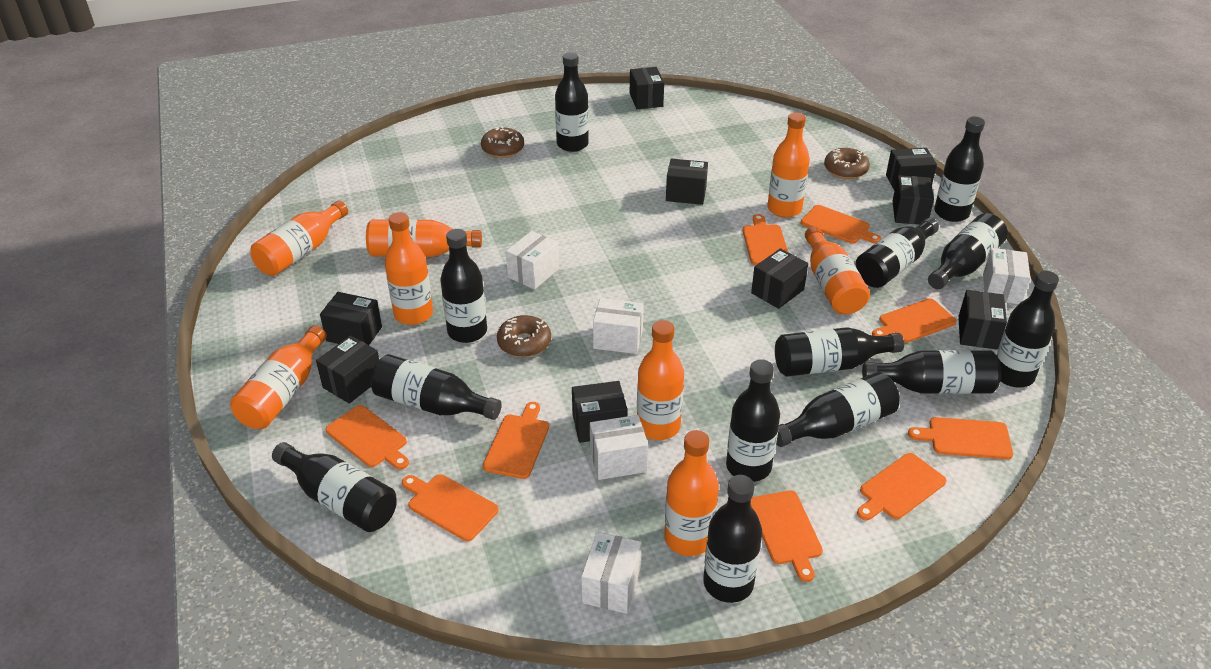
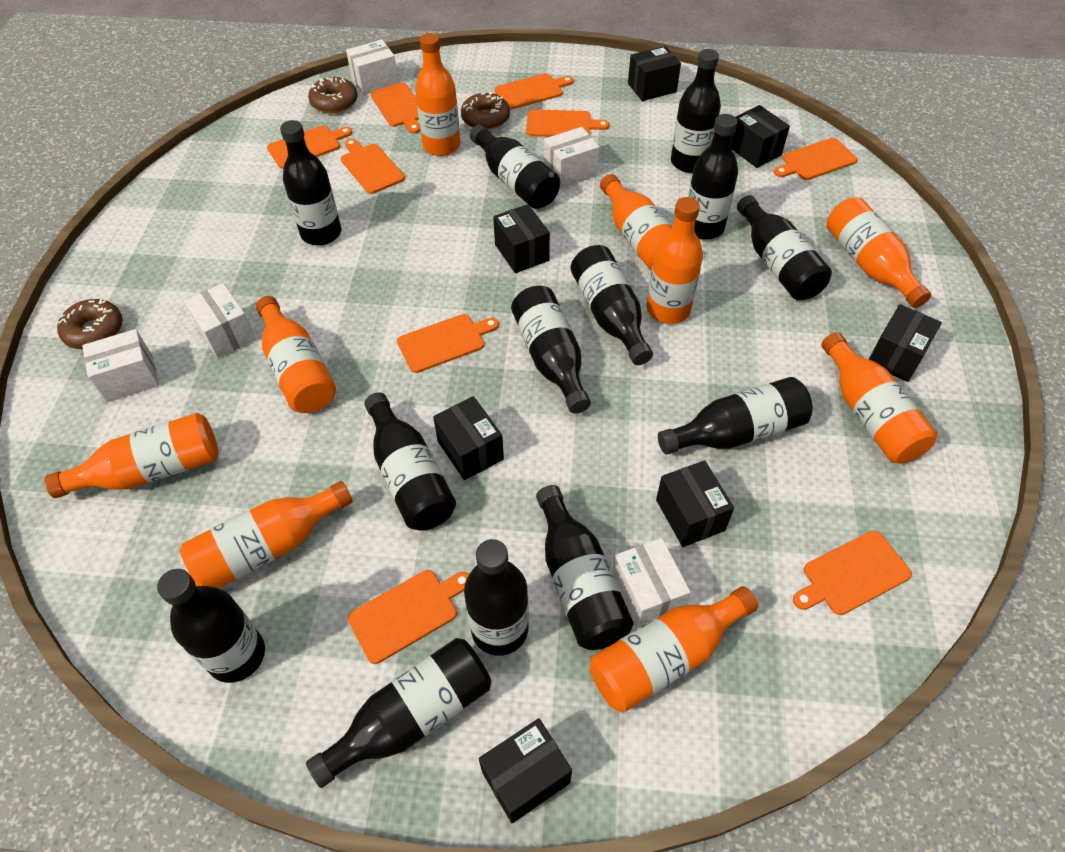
black box: [316,335,379,404] [320,292,382,345] [572,381,627,443] [630,67,664,109] [666,159,708,205] [751,248,808,309] [886,148,937,191] [892,175,934,225] [958,290,1007,350] = 9 -> [433,396,504,480] [479,718,572,823] [493,204,550,273] [628,46,681,101] [656,460,734,547] [731,105,790,168] [869,304,942,382] = 7
orange bottle: [230,325,327,429] [250,201,348,276] [366,219,482,257] [385,212,433,325] [637,320,684,440] [664,430,719,556] [767,113,810,218] [805,226,870,314] = 8 -> [44,413,218,498] [180,481,353,588] [256,296,336,413] [415,33,460,156] [590,586,758,713] [600,174,673,271] [647,197,703,324] [821,332,937,464] [826,197,931,308] = 9

